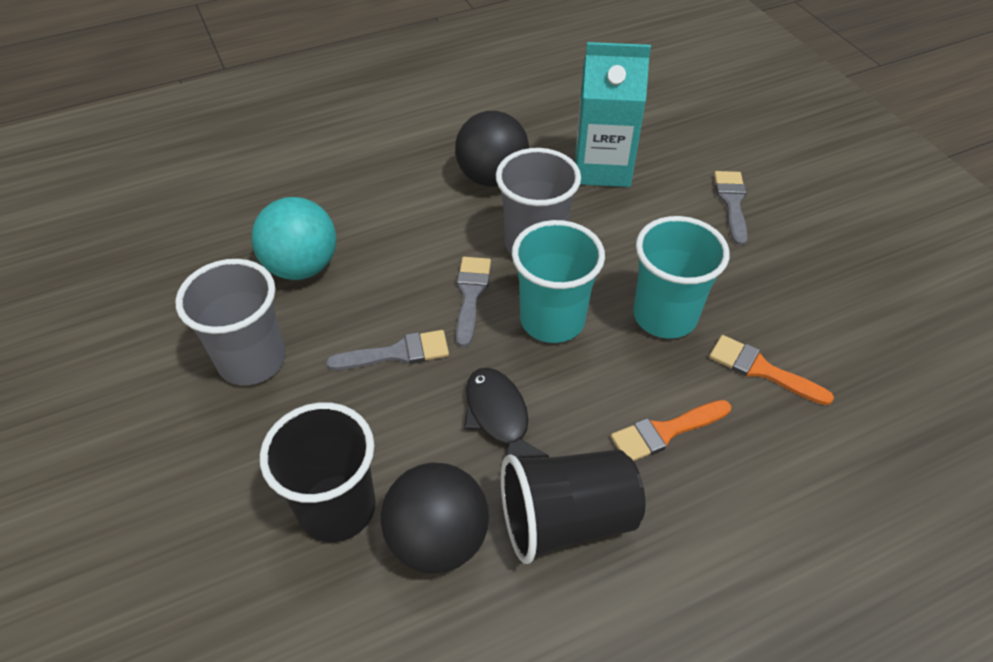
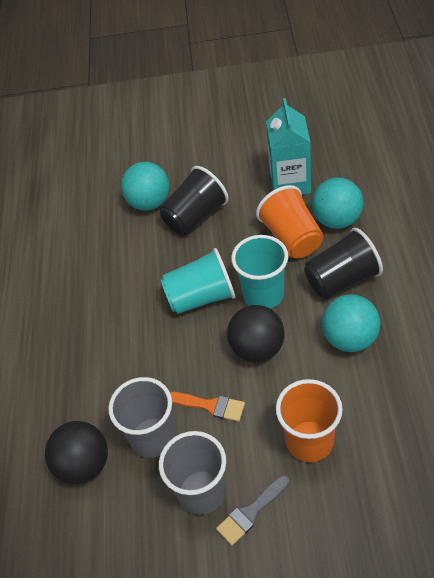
black fish: [464,368,549,458] = 1 -> none = 0
grey brush: [326,330,449,370] [456,257,491,347] [714,171,748,246] = 3 -> [216,475,289,545] = 1
orange brush: [611,400,731,461] [709,335,834,405] = 2 -> [170,392,245,422] = 1
orange cup: none = 0 -> [256,185,323,258] [276,379,343,462] = 2
turquoise ball: [252,197,336,280] = 1 -> [121,162,170,211] [312,177,364,229] [322,294,381,352] = 3

